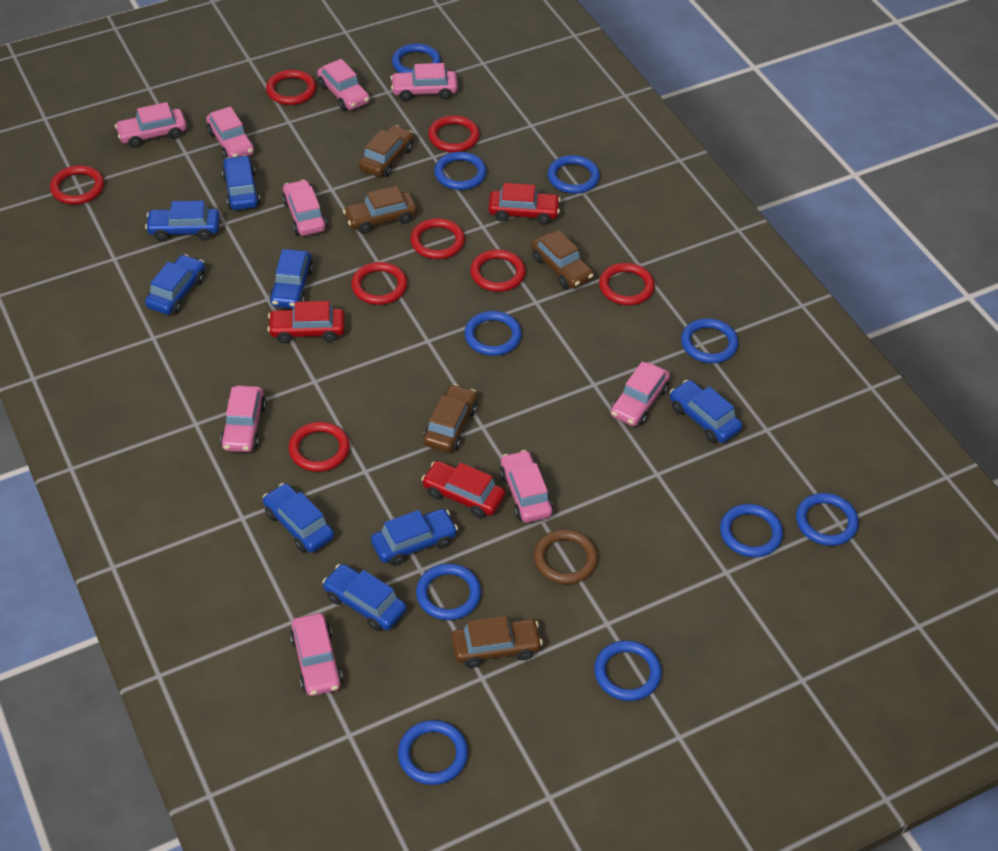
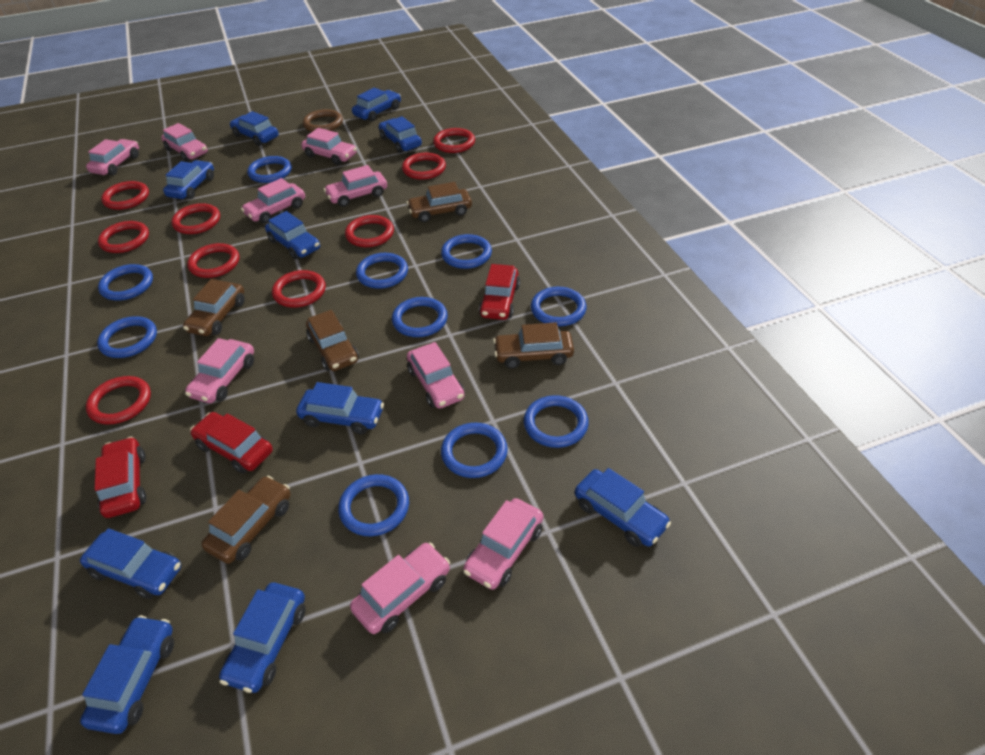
blue car: [145,201,220,241] [145,254,205,315] [222,155,260,210] [263,483,334,553] [269,249,313,309] [322,564,407,631] [371,509,458,566] [670,380,743,443] = 8 -> [80,528,181,599] [80,615,174,734] [163,160,214,199] [219,582,306,693] [230,111,279,146] [265,211,320,260] [296,382,384,434] [352,88,401,122] [379,116,422,153] [575,468,671,547] = 10
red ring: [50,165,104,205] [266,70,316,105] [288,422,350,472] [351,262,407,305] [410,218,465,259] [428,115,480,152] [470,249,526,292] [599,263,655,305] = 8 -> [86,376,151,425] [98,221,149,253] [101,181,149,210] [171,203,220,234] [187,243,239,278] [272,270,326,308] [345,215,394,247] [402,153,446,180] [433,128,475,153] = 9

